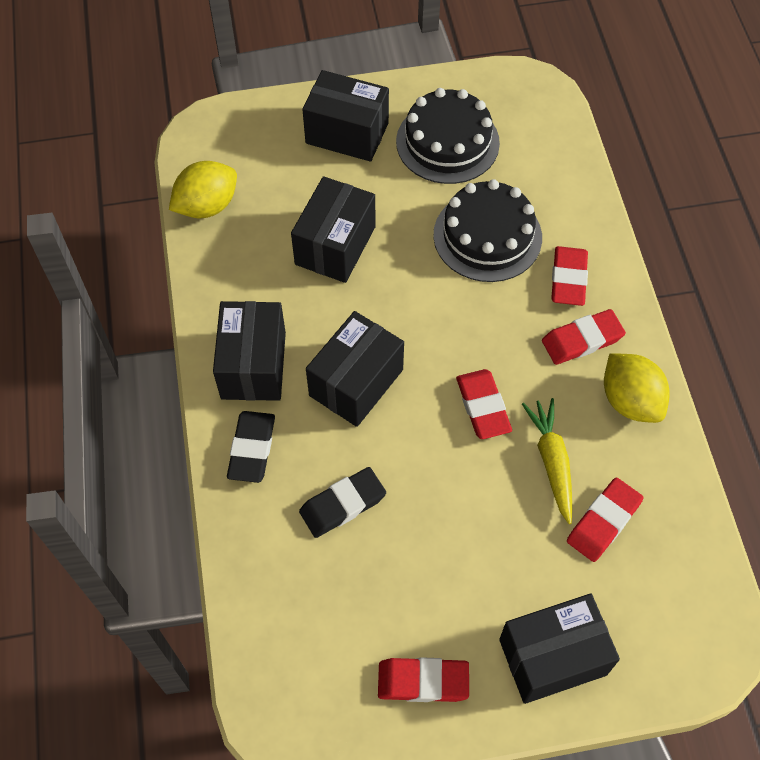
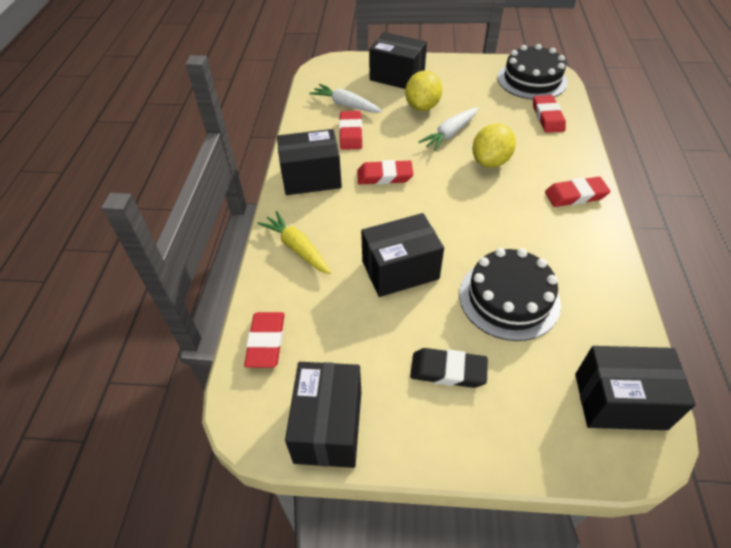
black eraser: [227,411,275,483] [299,467,386,538] = 2 -> [410,348,488,388] = 1
white carrot: none = 0 -> [309,84,382,113] [419,107,478,151] = 2

